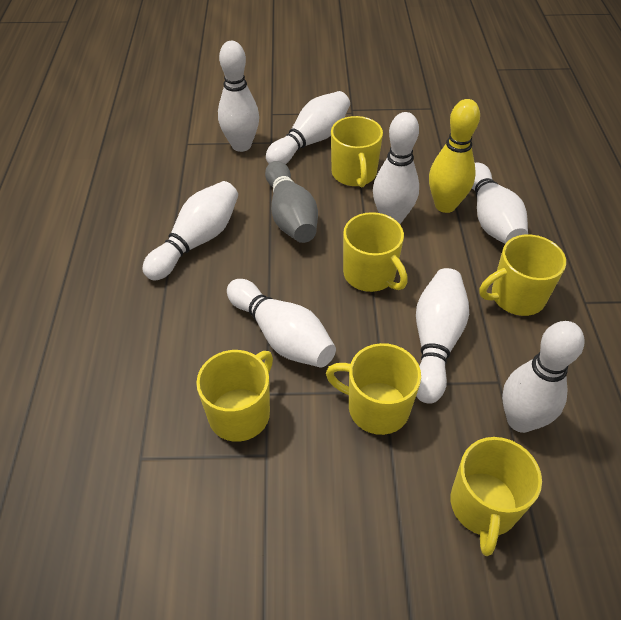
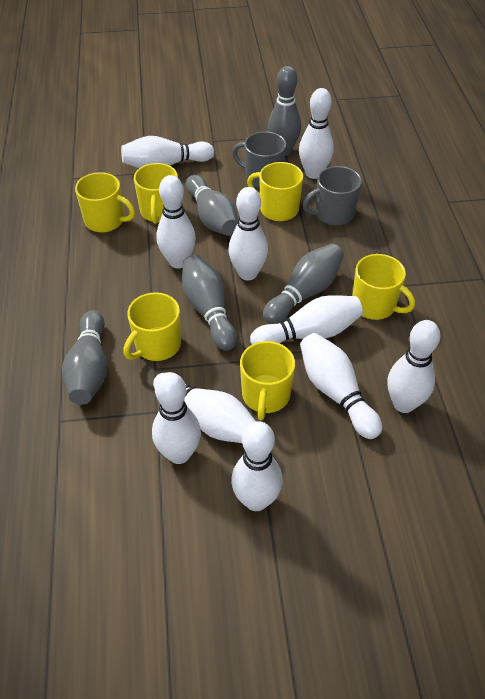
grey bowling pin: [265,161,318,243] = 1 -> [62,310,107,405] [182,254,237,351] [185,175,238,236] [263,243,344,324] [268,66,301,156] = 5
grey mug: none = 0 -> [232,131,286,188] [303,166,362,226] = 2
white bowling pin: [142,181,238,280] [218,41,259,152] [227,279,336,368] [266,91,350,164] [373,112,419,224] [416,268,469,404] [472,163,528,244] [502,321,585,433] = 8 -> [121,136,214,168] [152,372,201,464] [153,372,256,443] [157,175,196,269] [229,187,268,280] [231,421,282,511] [250,295,363,345] [299,88,334,179] [300,333,382,439] [387,320,440,413] = 10
yellow bowling pin: [429,99,480,213] = 1 -> none = 0

